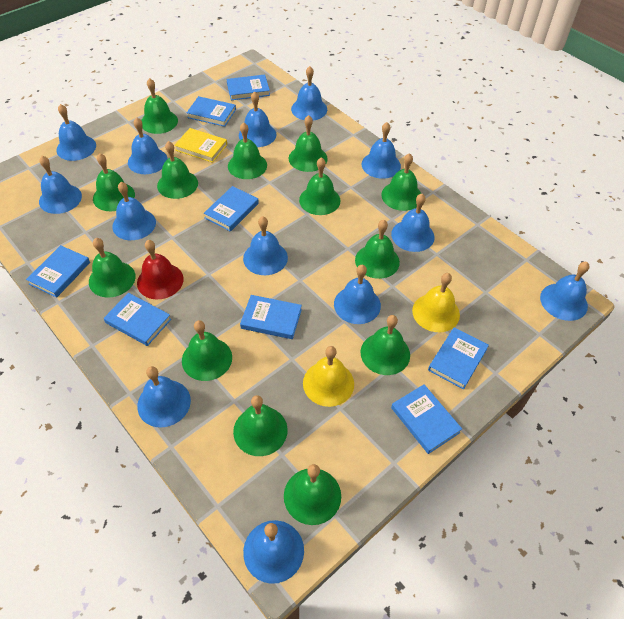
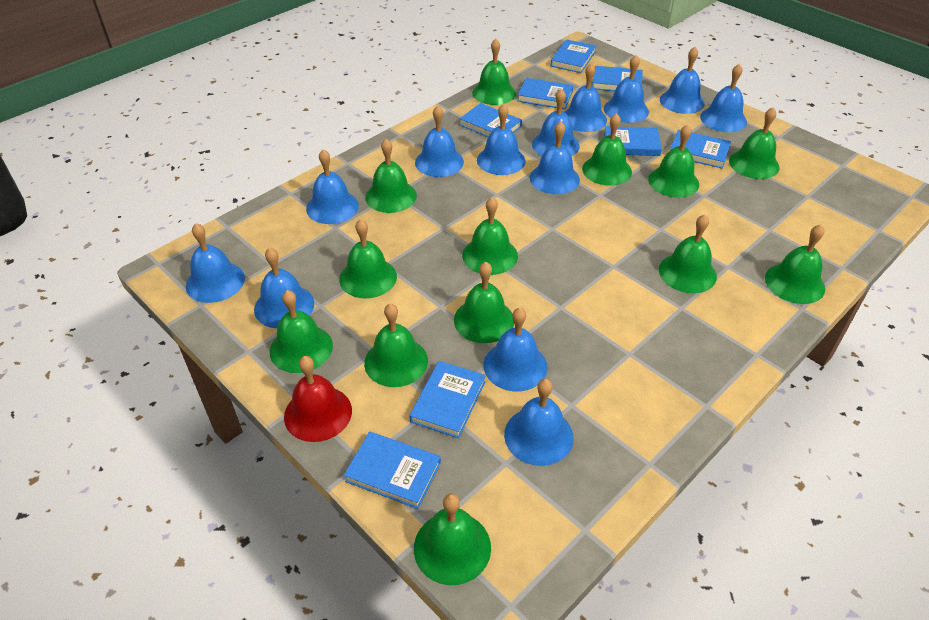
yellow bell: [303,346,354,407] [412,273,460,332] = 2 -> none = 0
yellow book: [174,128,227,163] = 1 -> none = 0

